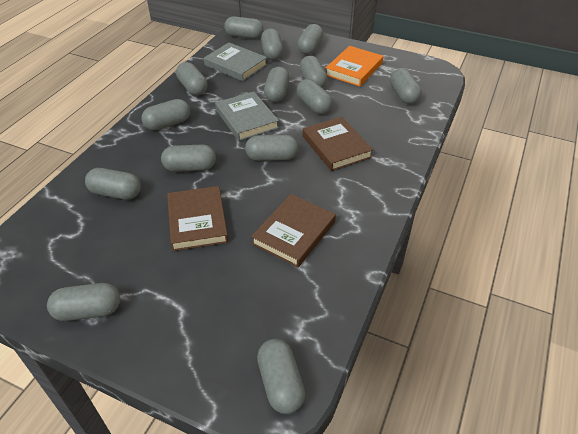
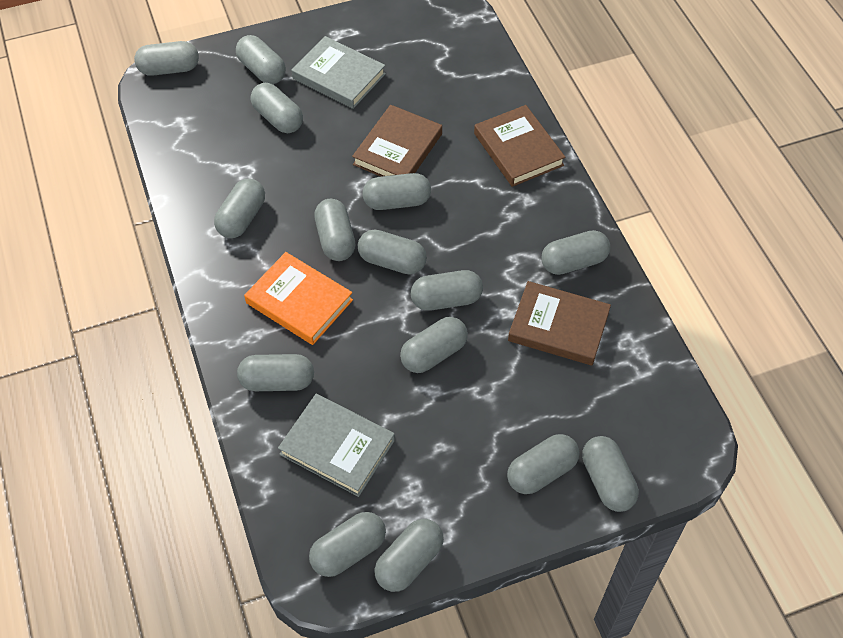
grey capsule: [47,283,120,321] [85,168,141,200] [141,99,190,130] [161,145,216,172] [176,62,207,95] [224,17,264,39] [245,135,298,161] [257,339,305,414] [261,29,283,60] [264,67,289,102] [297,24,323,54] [297,79,333,114] [300,56,328,88] [390,68,422,104] = 14 -> [134,41,199,76] [214,179,265,238] [236,35,286,84] [237,354,314,391] [251,83,303,133] [309,512,386,577] [314,199,355,261] [358,230,427,275] [362,173,431,210] [374,519,444,592] [400,317,468,373] [411,270,483,311] [507,434,579,494] [541,230,610,275] [582,436,639,512] = 15

